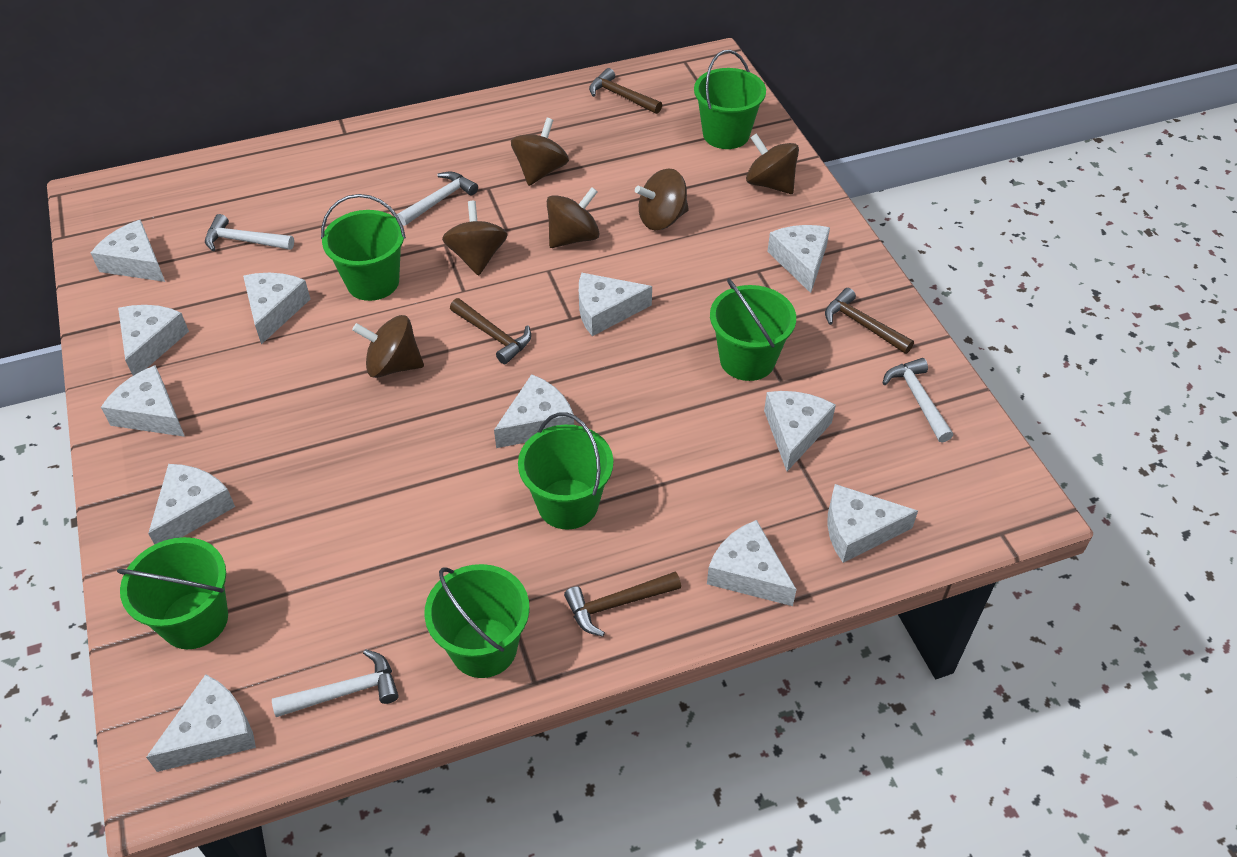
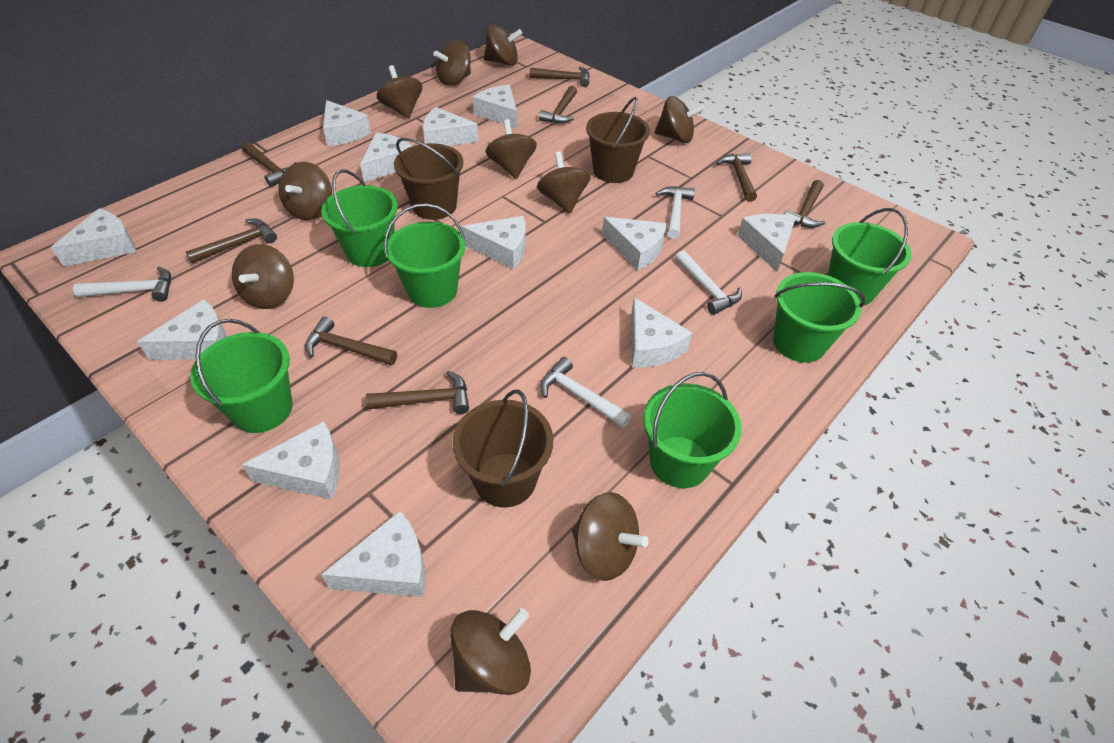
brown bucket: none = 0 -> [394,138,463,220] [452,390,553,508] [586,97,650,183] = 3
brown hammer: [450,298,531,364] [564,571,681,637] [589,68,662,114] [825,288,914,354] = 4 -> [186,218,277,264] [242,142,297,187] [305,316,397,365] [366,370,469,414] [530,67,590,87] [539,86,577,124] [716,153,757,202] [784,180,825,228] = 8
brown spinning top: [352,315,424,378] [442,201,508,276] [511,118,569,186] [547,187,600,248] [635,169,689,230] [746,133,799,194] = 6 -> [232,244,294,309] [278,162,332,220] [377,65,422,118] [433,40,471,86] [450,608,531,695] [484,25,522,66] [486,119,537,179] [537,151,590,214] [572,492,649,581] [654,96,705,143] = 10

